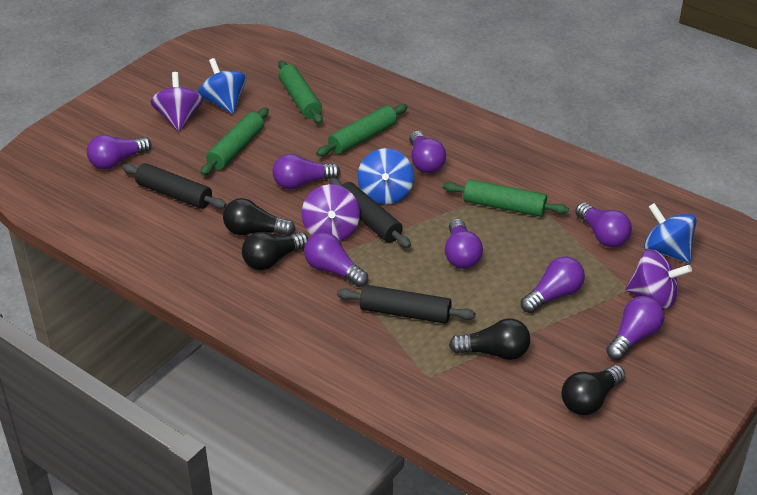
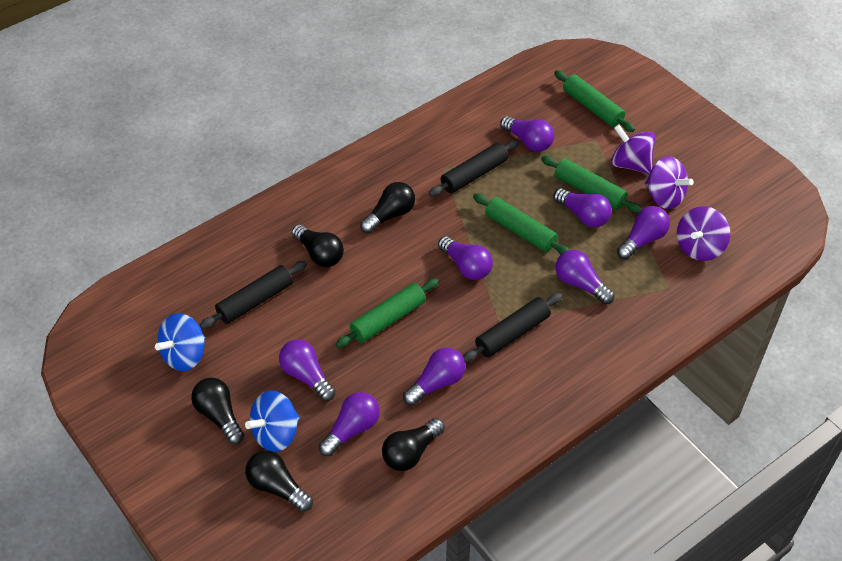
black light bulb: [223,198,295,235] [242,232,309,270] [449,318,530,360] [561,365,625,415] = 4 -> [191,378,244,444] [245,450,313,512] [292,225,344,267] [360,182,415,233] [382,418,445,471] = 5
blue spinning top: [198,58,246,114] [358,148,414,205] [644,203,697,263] = 3 -> [155,313,205,371] [245,390,300,452] = 2

